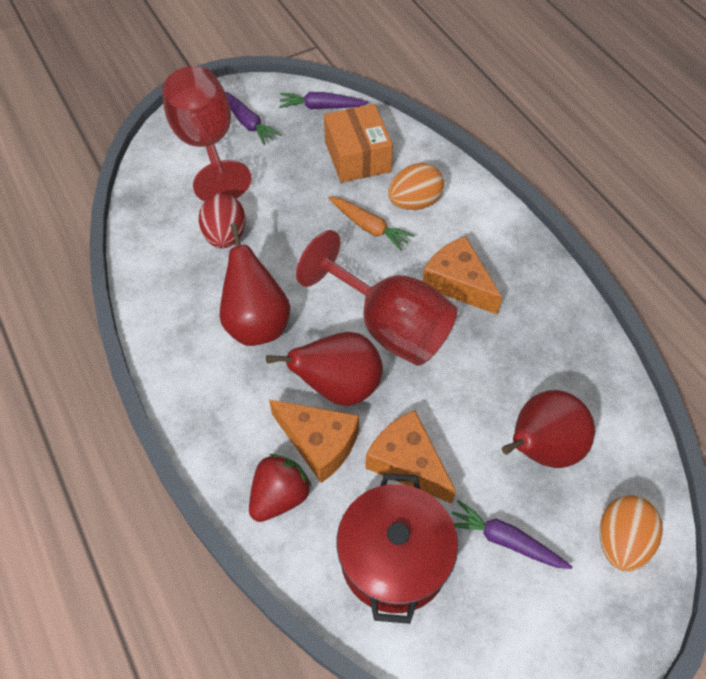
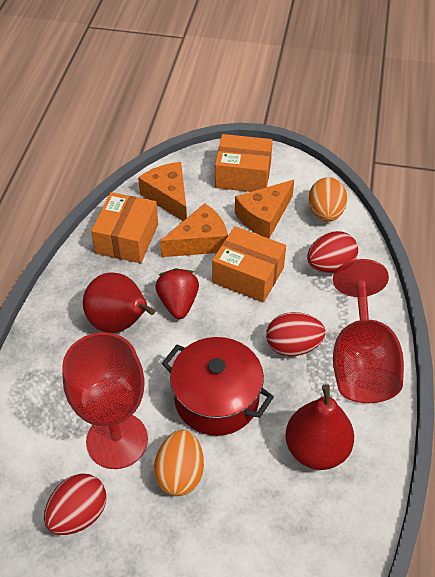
orange box: [324,104,393,183] = 1 -> [91,192,158,263] [212,226,286,303] [215,134,273,192] = 3
orange carrot: [328,196,415,251] = 1 -> none = 0
purple carrot: [225,92,281,145] [279,92,369,109] [452,500,572,569] = 3 -> none = 0
red egg: [199,193,246,248] = 1 -> [44,473,106,535] [266,312,326,356] [307,231,358,273] = 3
red pear: [220,223,290,346] [266,332,383,406] [502,390,595,468] = 3 -> [83,273,155,333] [285,384,354,470] = 2

